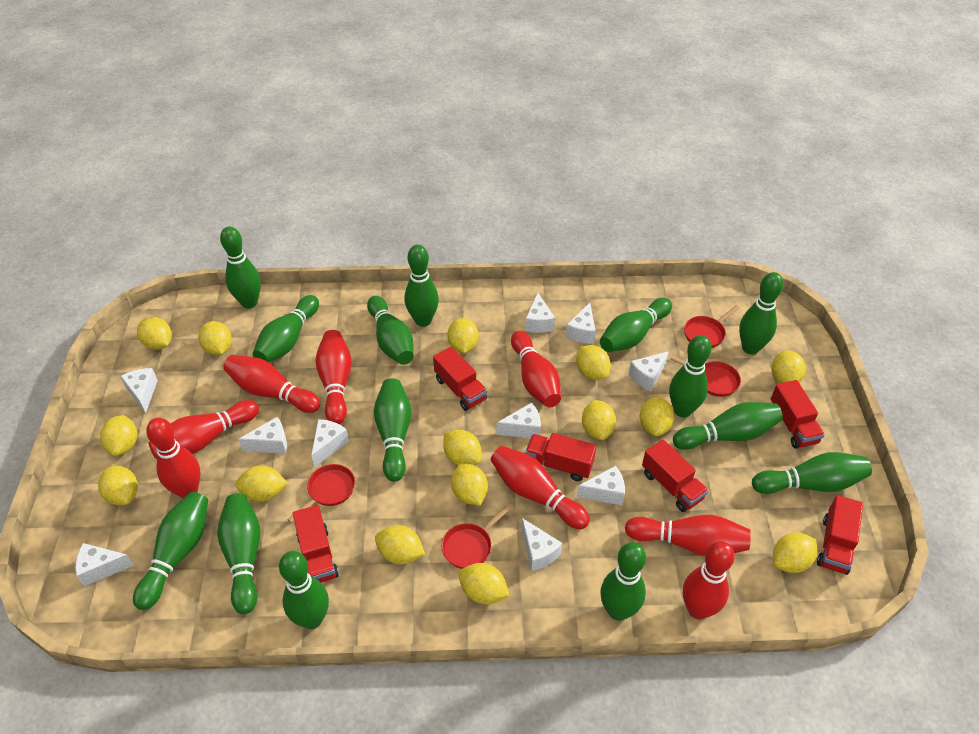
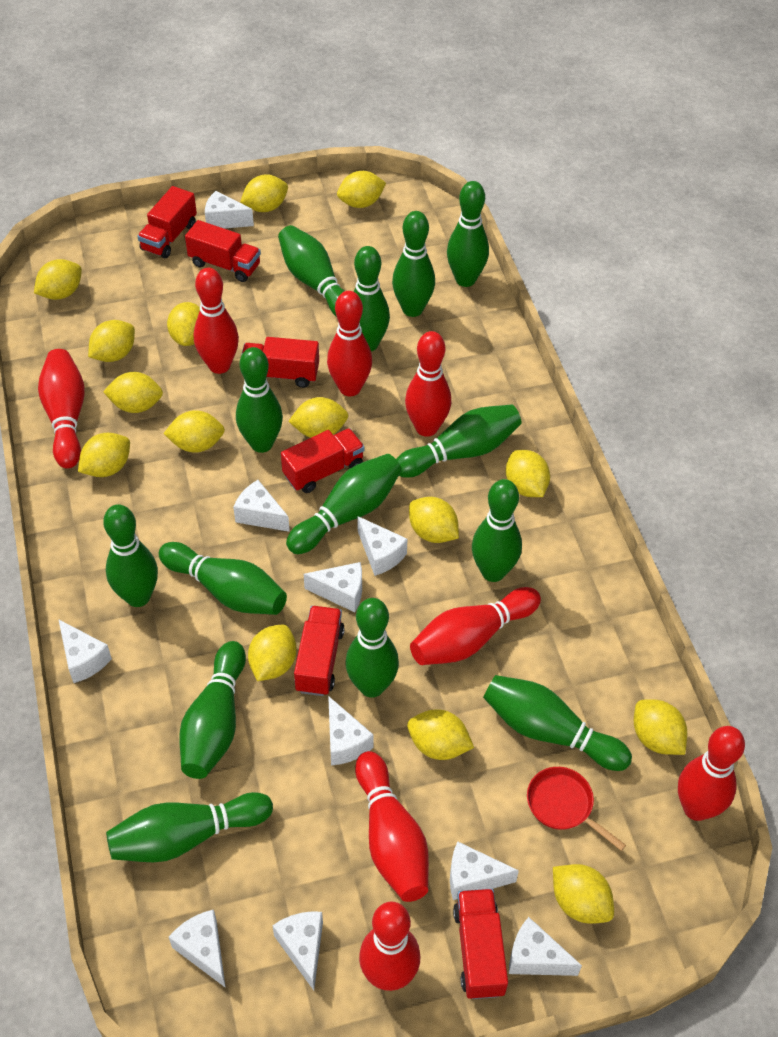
red pan: [287,464,355,523] [442,505,510,569] [670,356,741,397] [684,305,740,348] = 4 -> [527,767,626,851] = 1

